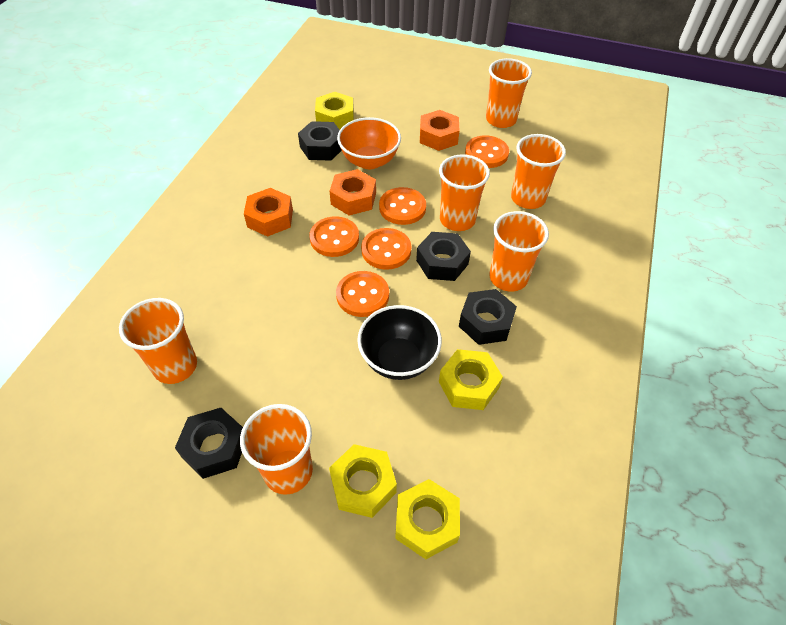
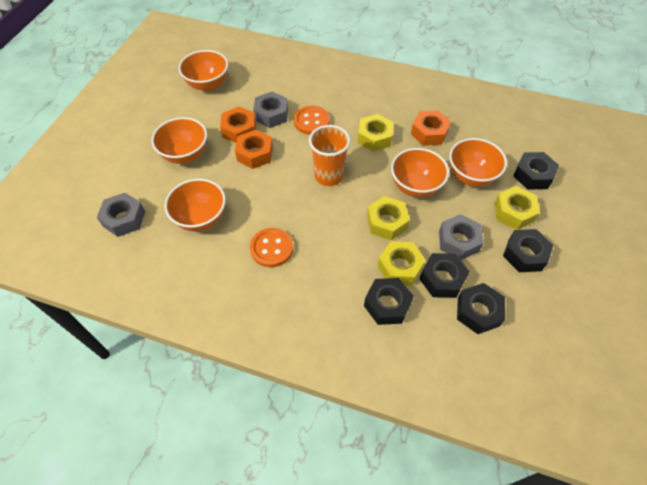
black bowl: [357,305,442,380] = 1 -> none = 0
black nut: [175,408,243,479] [298,121,342,161] [416,232,471,281] [459,289,517,345] = 4 -> [364,278,414,325] [419,253,470,298] [457,283,505,334] [503,229,553,272] [513,152,559,190] = 5
grey nut: none = 0 -> [97,193,145,237] [253,92,288,128] [439,214,484,260] = 3
orange bowl: [337,117,401,169] = 1 -> [151,117,207,164] [165,179,226,232] [179,50,228,91] [391,148,449,197] [449,138,507,187] = 5
orange button: [309,216,359,257] [336,271,389,317] [361,228,411,270] [379,187,426,225] [465,135,509,168] = 5 -> [250,228,293,267] [294,106,330,135] = 2
orange cup: [119,298,197,384] [240,404,313,495] [439,154,490,231] [486,58,532,128] [489,211,549,292] [511,134,566,209] = 6 -> [309,125,350,186] = 1

